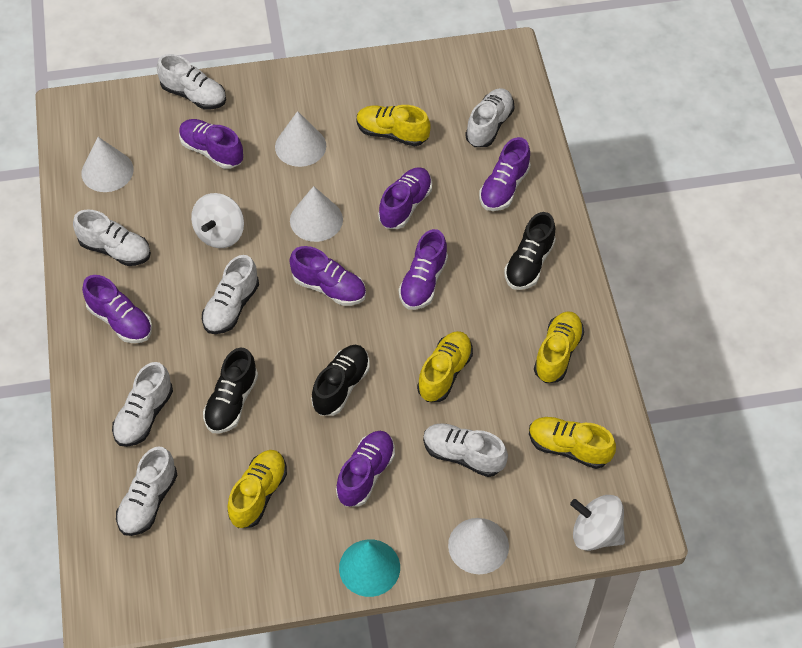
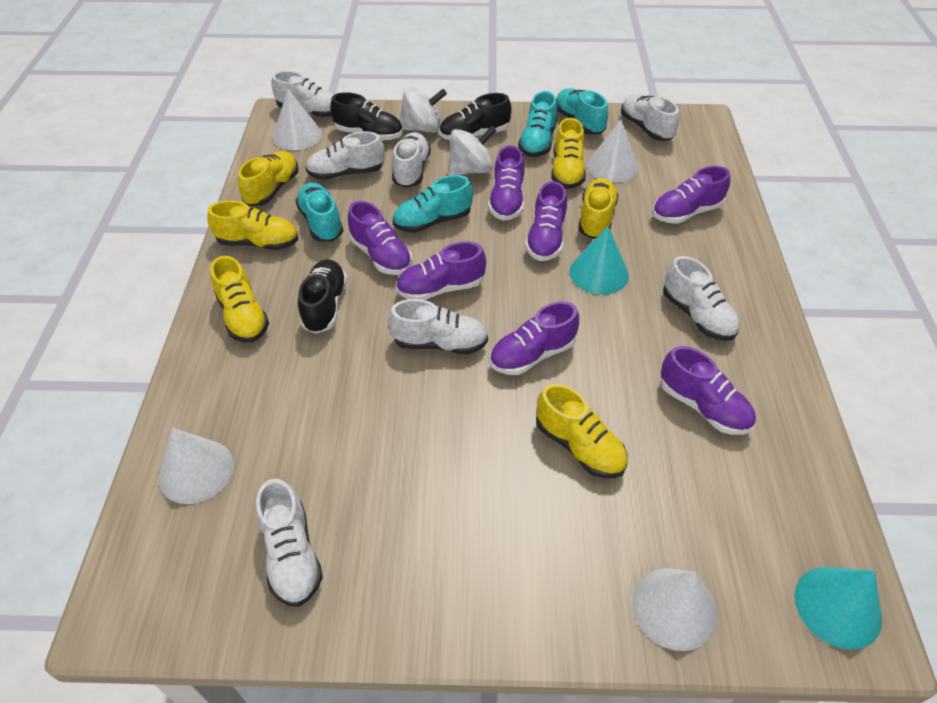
turquoise cone: [339,539,400,597] = 1 -> [569,226,629,295] [795,567,882,650] = 2
turquoise shoe: none = 0 -> [295,183,343,242] [393,175,473,233] [518,91,557,157] [556,88,608,135] = 4
yellow shoe: [227,450,287,528] [357,105,431,146] [417,331,473,402] [529,417,616,469] [534,311,584,383] = 5 -> [207,200,298,250] [210,256,269,343] [238,151,299,206] [536,383,627,478] [551,118,586,189] [578,178,618,239] = 6

